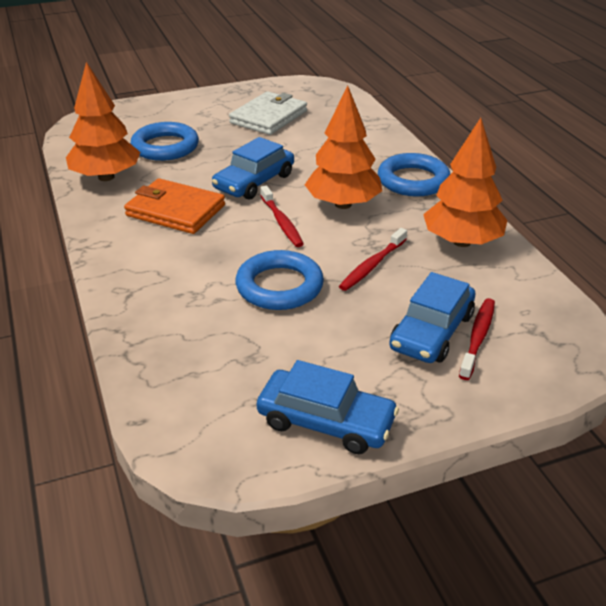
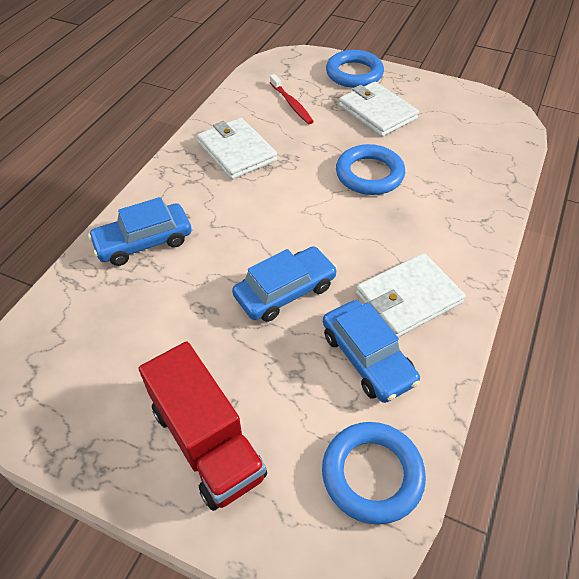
orange tree: [66,62,140,181] [305,85,382,209] [423,118,507,247] = 3 -> none = 0
orange wallet: [124,178,225,234] = 1 -> none = 0
red toothbrush: [260,186,304,247] [339,228,407,291] [459,298,495,380] = 3 -> [270,74,314,124] = 1
red truck: none = 0 -> [139,341,267,511] = 1
white wallet: [229,91,307,135] = 1 -> [197,118,277,180] [339,82,419,137] [356,253,466,337] = 3

